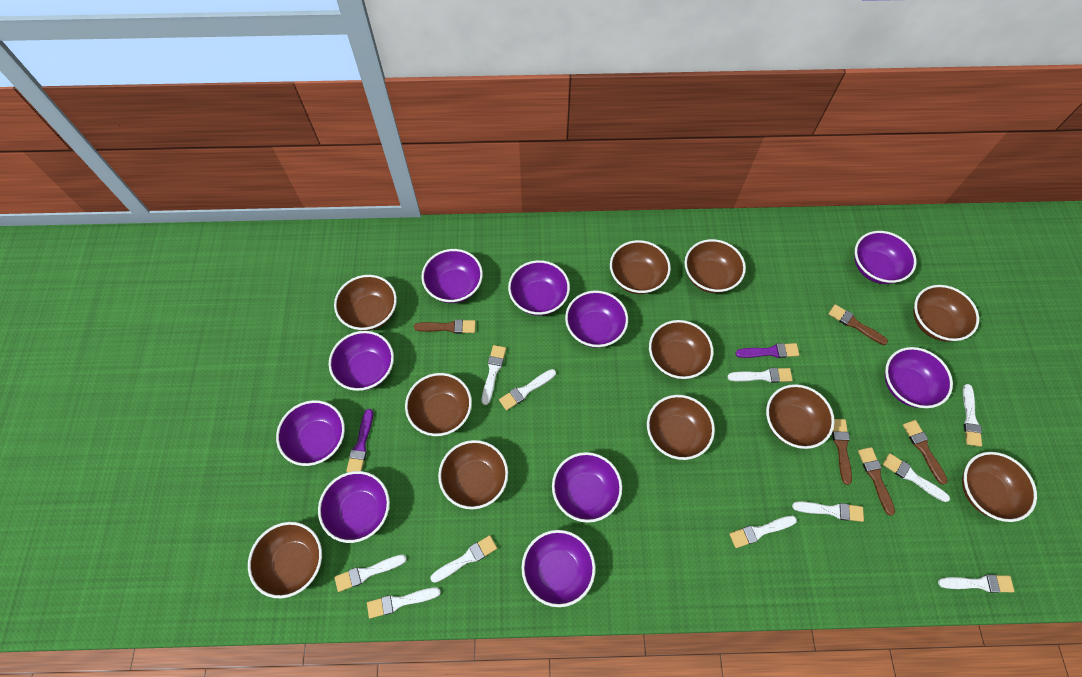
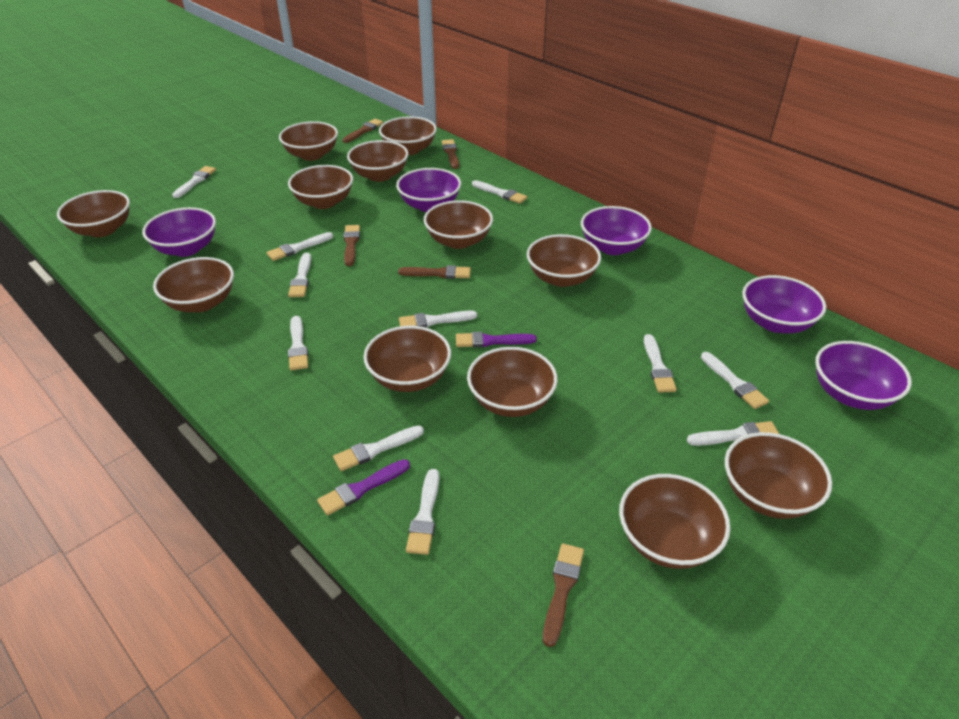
brown bowl: [248,522,322,599] [334,275,397,331] [405,373,472,436] [438,440,508,509] [610,240,671,294] [647,395,715,460] [649,320,713,379] [684,239,746,293] [766,384,835,449] [913,285,979,342] [962,452,1037,522] = 11 -> [57,190,130,237] [153,257,234,313] [279,121,338,161] [288,165,353,209] [347,140,408,182] [364,326,451,392] [379,116,437,155] [424,200,493,249] [467,347,558,417] [527,234,601,287] [619,474,731,569] [725,432,832,519] = 12
purple bowl: [276,400,345,466] [318,471,390,543] [329,331,394,391] [421,249,483,303] [508,260,570,316] [521,530,596,607] [552,452,622,523] [565,290,628,348] [854,231,917,284] [885,347,953,408] = 10 -> [142,207,216,257] [396,168,461,212] [581,206,652,255] [742,275,826,334] [815,341,912,410] = 5

